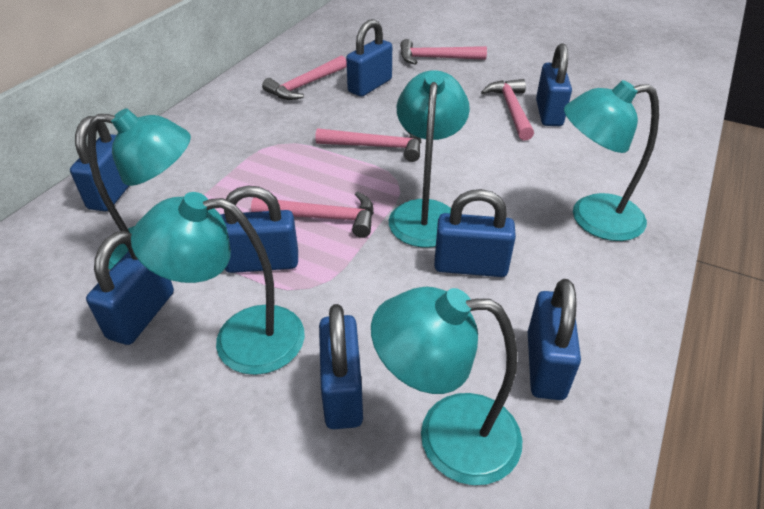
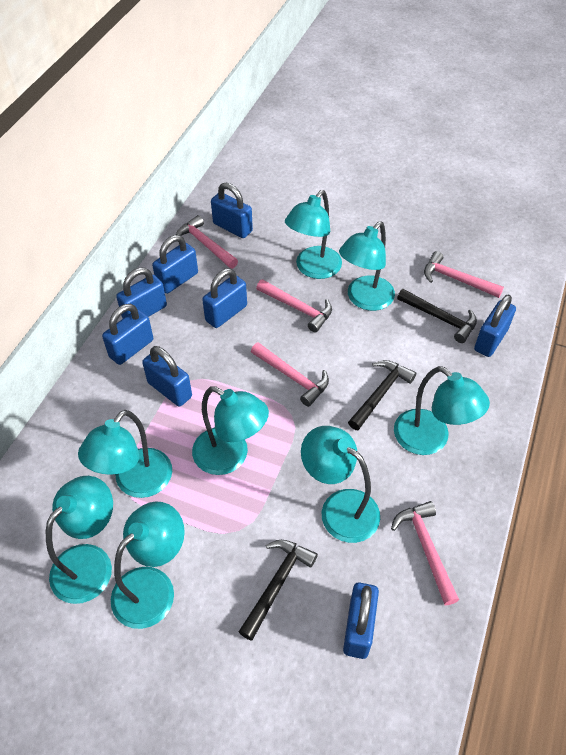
black hammer: none = 0 -> [239,540,318,641] [348,360,416,430] [397,289,477,343] = 3
turquoise lamp: [87,108,191,270] [131,192,305,375] [371,287,522,485] [389,70,470,247] [564,80,659,241] = 5 -> [46,476,113,604] [78,410,172,498] [111,502,185,629] [192,386,269,475] [285,190,342,279] [301,426,380,543] [339,221,395,311] [394,366,490,455] = 8

